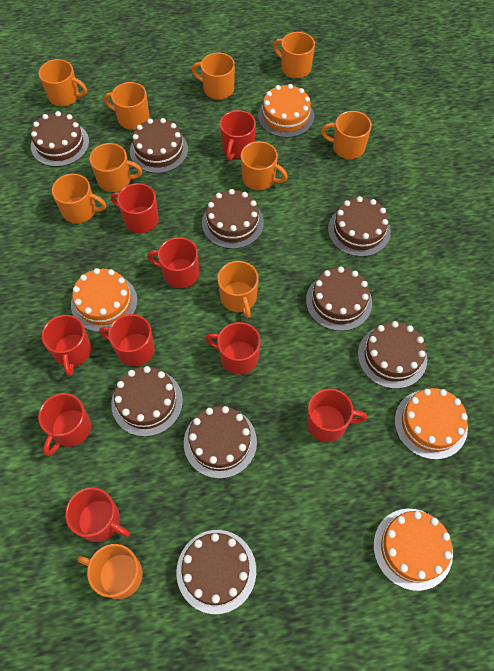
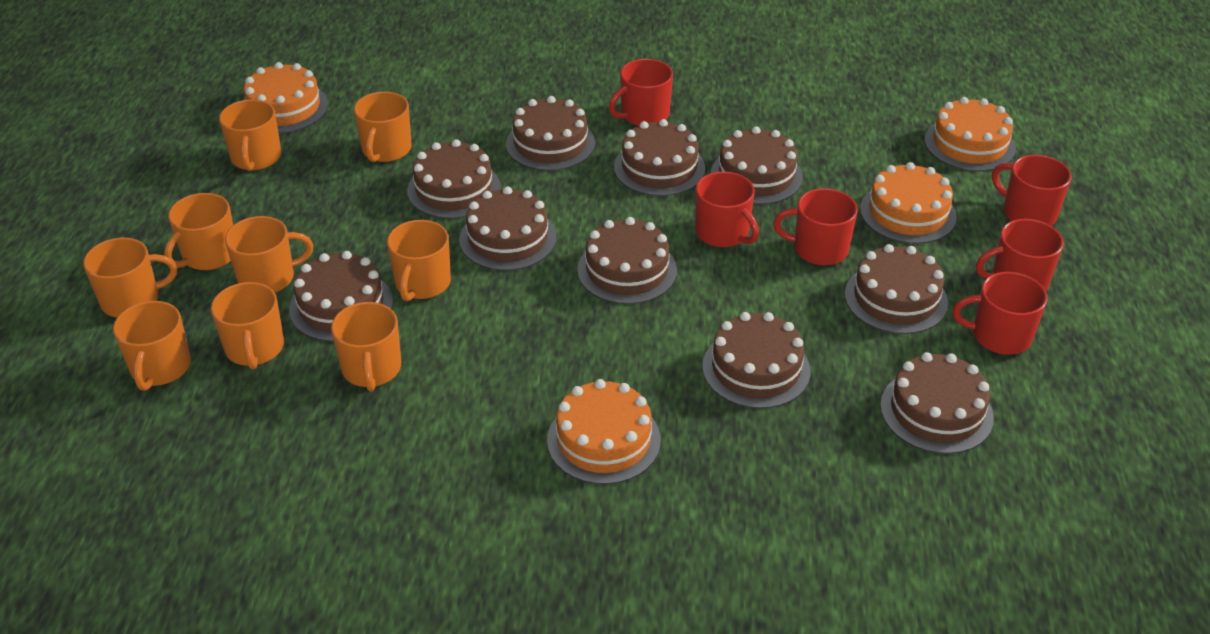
brown cake: [31,111,89,167] [111,366,183,437] [130,118,188,173] [176,530,256,614] [184,406,257,479] [202,189,264,249] [306,267,372,331] [328,196,391,257] [358,321,427,389] = 9 -> [289,251,393,342] [407,139,501,219] [459,186,557,271] [506,96,595,171] [577,217,677,304] [614,119,705,196] [702,312,810,409] [711,126,803,204] [845,244,948,334] [880,352,994,454] = 10
orange mug: [39,59,87,106] [52,174,106,223] [77,544,143,599] [89,143,142,192] [104,82,149,130] [192,53,235,100] [217,261,259,318] [241,141,288,190] [273,32,315,78] [321,111,372,159] = 10 -> [83,238,177,317] [113,301,191,391] [164,193,233,270] [211,282,284,370] [219,99,281,171] [225,216,313,293] [331,302,401,392] [354,92,412,162] [387,220,451,301] = 9
red mug: [38,393,91,456] [42,315,91,376] [65,487,130,542] [99,314,155,366] [111,183,159,233] [147,237,199,288] [205,322,261,375] [220,110,256,161] [306,389,367,442] = 9 -> [609,59,673,126] [695,171,759,247] [773,188,858,265] [953,272,1047,355] [976,219,1064,290] [992,155,1072,226] = 6

